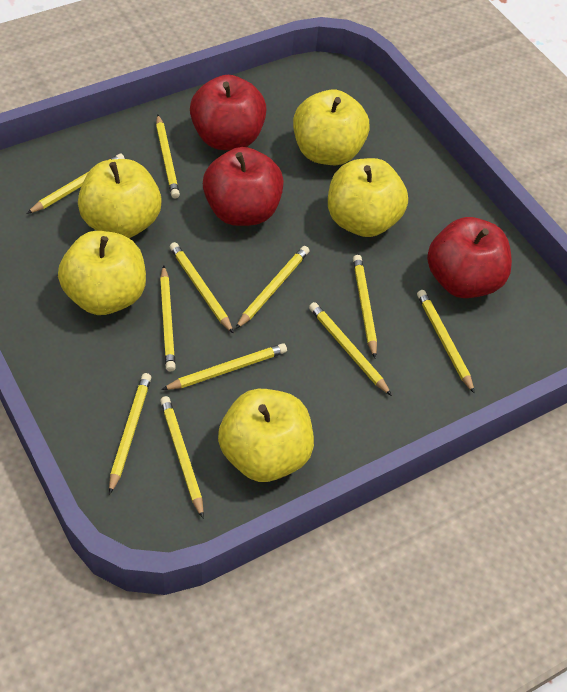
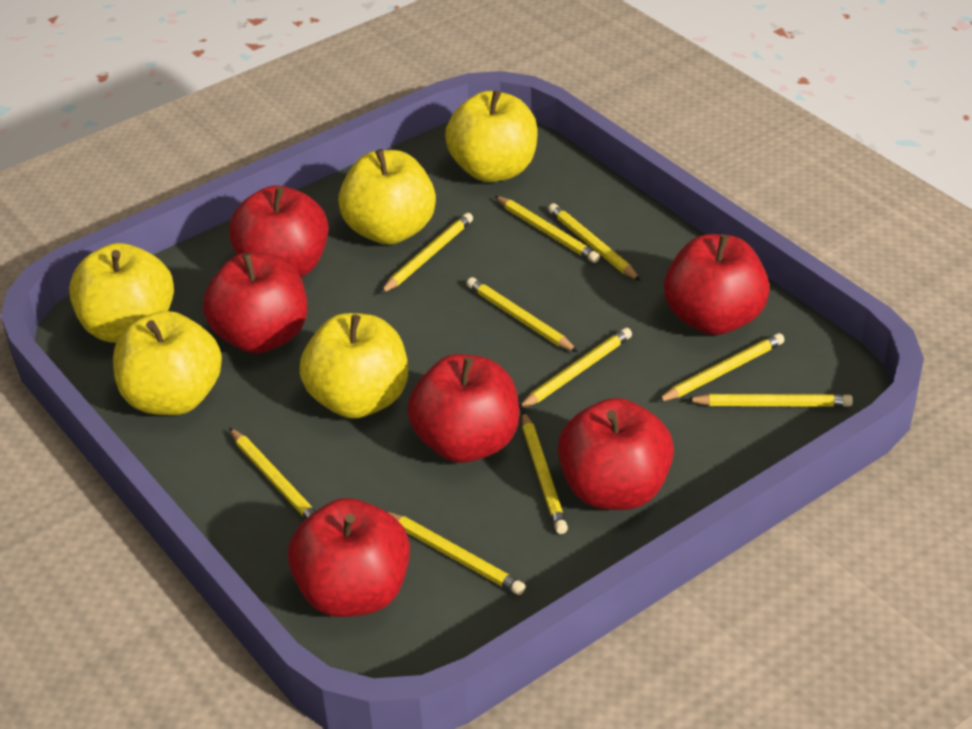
red apple: [190,75,267,150] [203,147,284,226] [427,217,512,298] = 3 -> [203,253,307,354] [229,186,329,278] [288,498,410,617] [407,354,519,463] [557,398,674,510] [664,234,770,335] = 6
yellow pencil: [27,154,125,214] [109,373,151,495] [156,115,180,199] [160,265,176,372] [160,396,204,518] [161,343,287,390] [170,242,234,334] [236,246,309,329] [309,302,392,396] [353,255,377,358] [417,290,475,394] = 11 -> [229,428,316,519] [380,213,473,294] [388,512,526,595] [466,277,578,352] [495,196,600,263] [519,328,632,410] [522,411,568,534] [548,203,641,281] [657,333,785,402] [686,394,853,407] = 10

